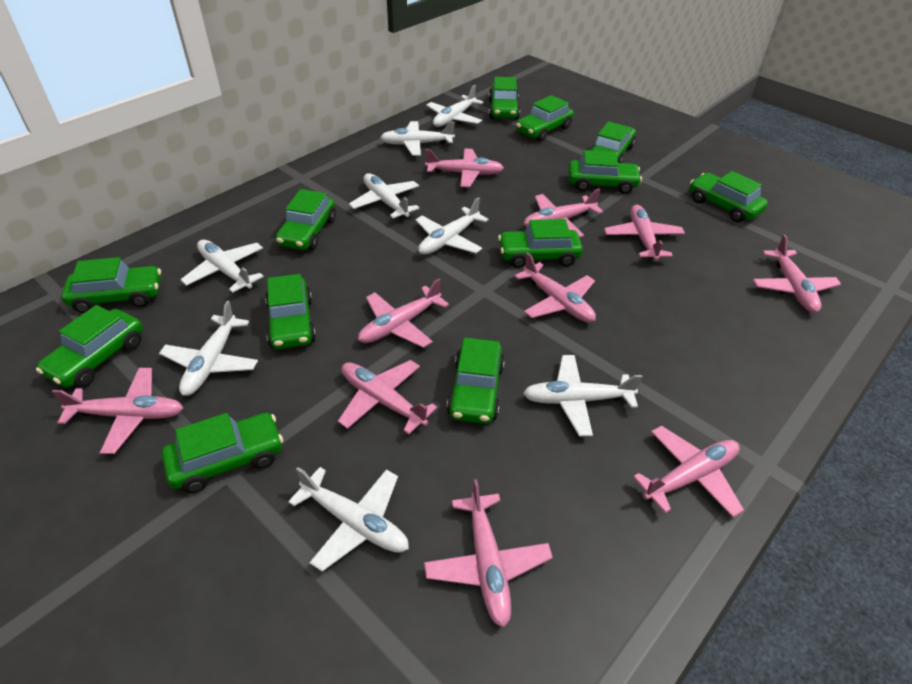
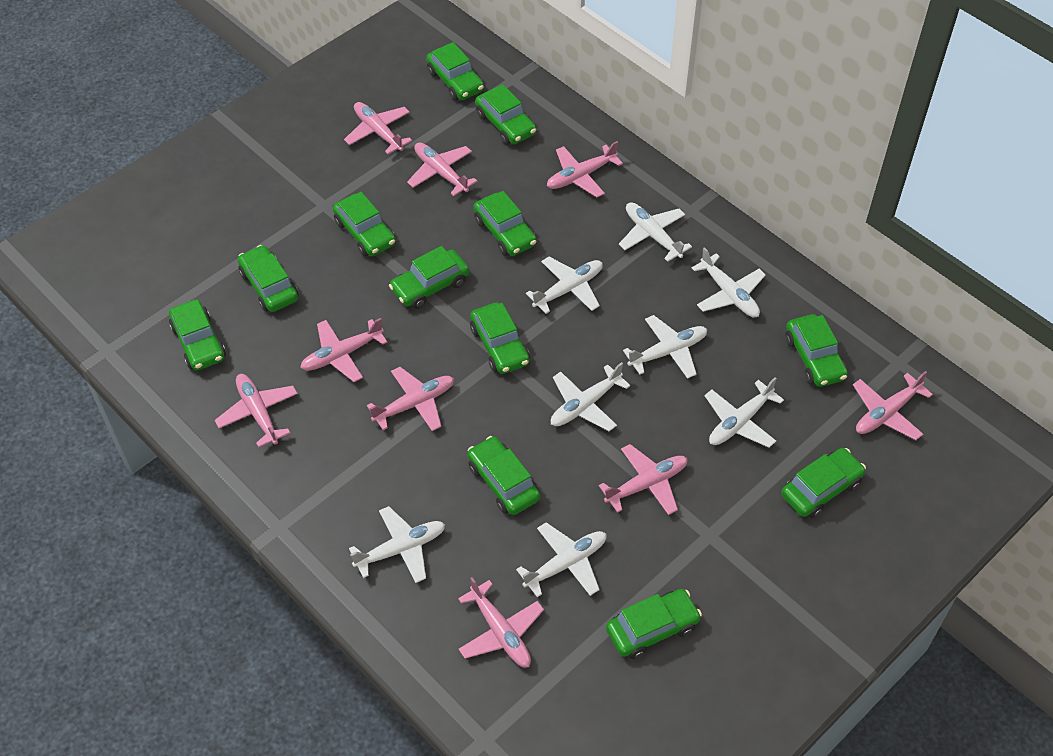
pink plane: [52,368,183,454] [338,360,437,435] [358,278,449,348] [424,479,553,628] [425,149,504,188] [514,252,596,323] [524,189,603,237] [604,205,685,261] [633,426,744,518] [753,235,841,313] = 10 -> [215,374,298,448] [300,318,387,382] [344,102,412,154] [367,367,454,431] [407,142,477,196] [458,577,544,667] [547,141,623,197] [599,444,688,515] [853,371,933,440] = 9

